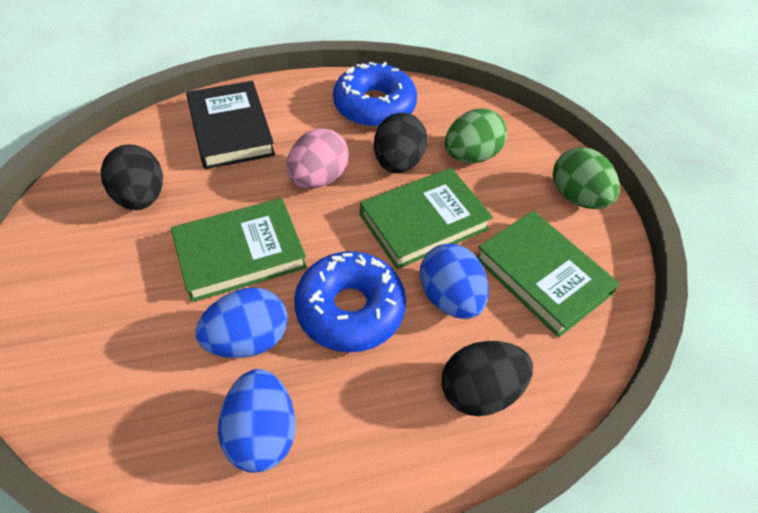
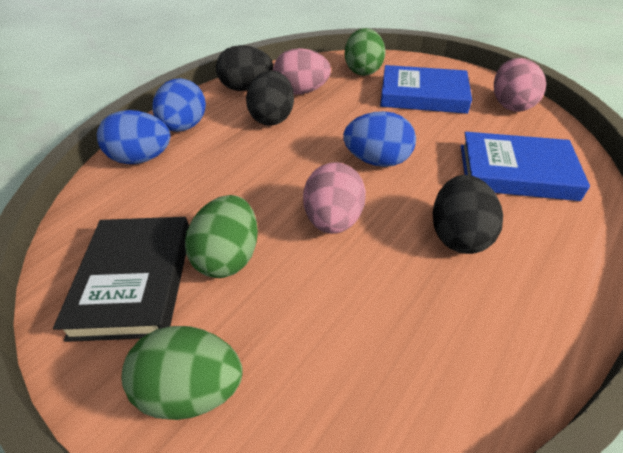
blue book: none = 0 -> [380,65,472,114] [461,132,590,201] = 2
blue donut: [294,251,406,352] [333,62,417,128] = 2 -> none = 0
green book: [171,198,307,302] [360,168,493,269] [476,211,620,337] = 3 -> none = 0
green egg: [445,108,507,163] [553,147,620,209] = 2 -> [122,326,243,420] [185,195,258,278] [345,28,385,76] = 3
pink egg: [287,128,349,189] = 1 -> [273,48,331,95] [303,162,366,234] [494,58,546,112] = 3

